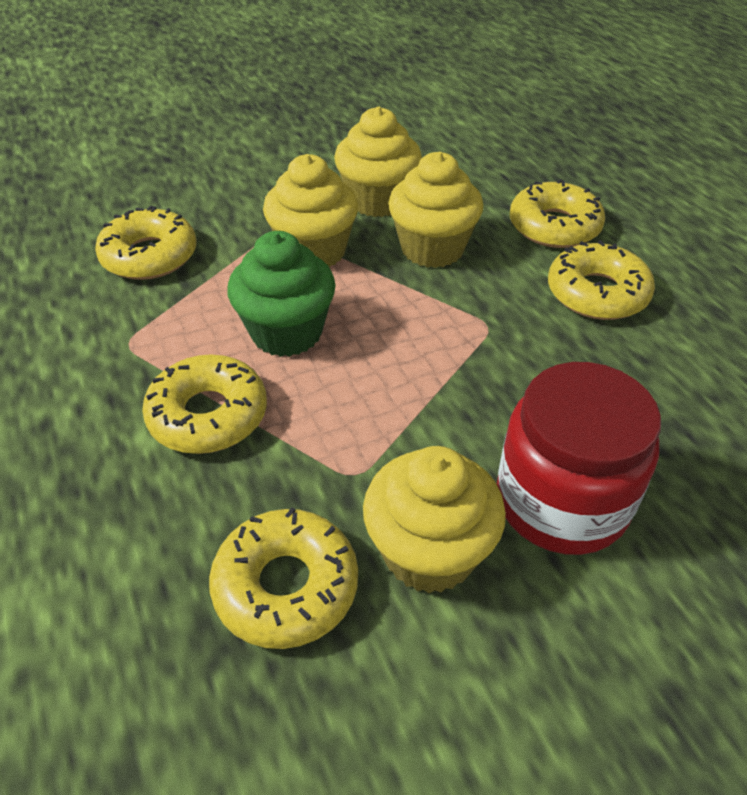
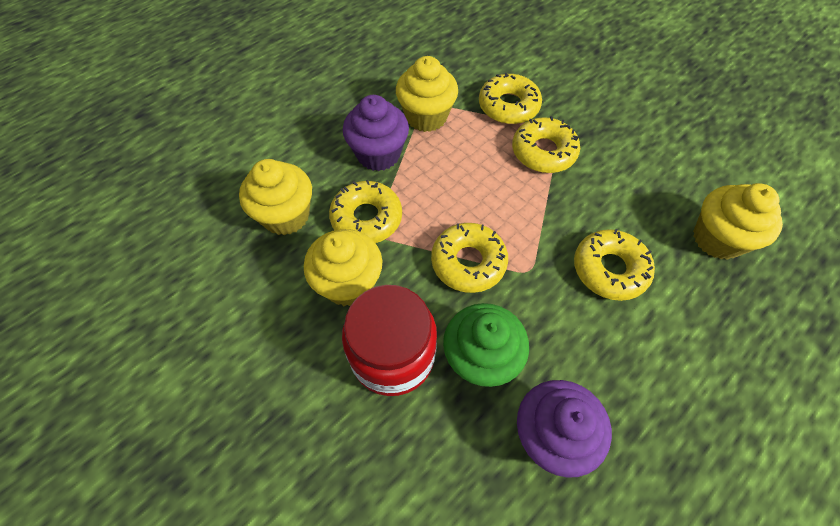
purple cupcake: none = 0 -> [343,95,409,171] [517,380,612,478] = 2

